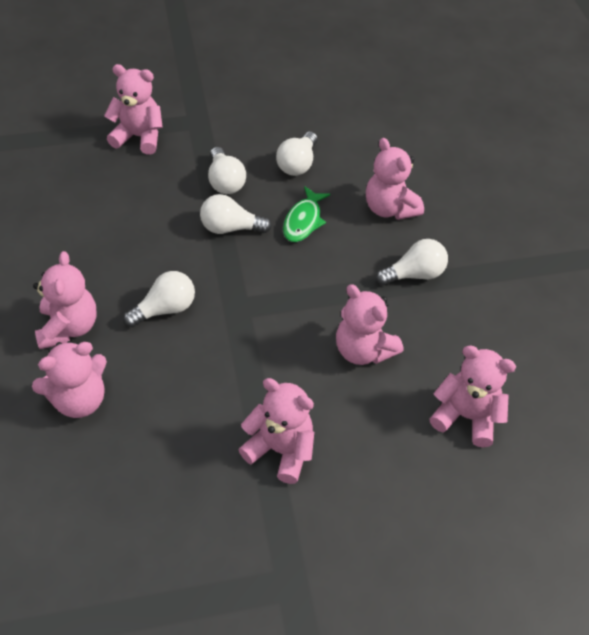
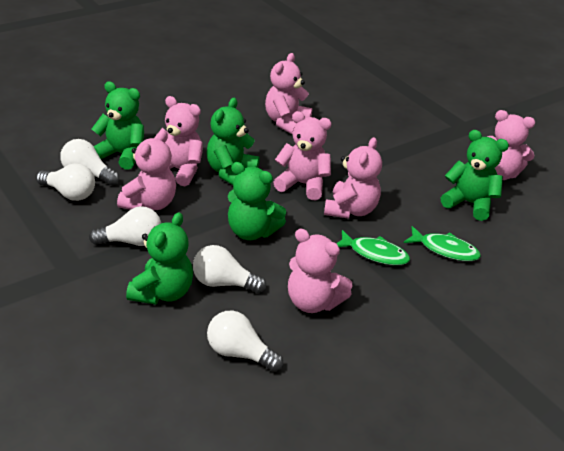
green fish: [283,186,330,242] = 1 -> [336,230,410,265] [404,226,481,261] = 2
green teddy bear: none = 0 -> [92,81,144,170] [126,212,193,305] [206,98,260,185] [228,162,286,240] [441,130,509,221] = 5

